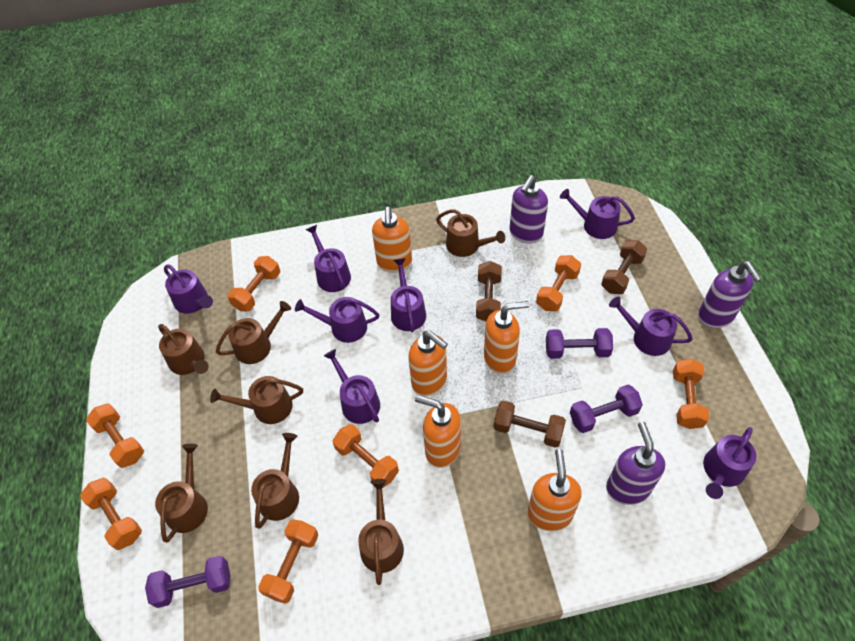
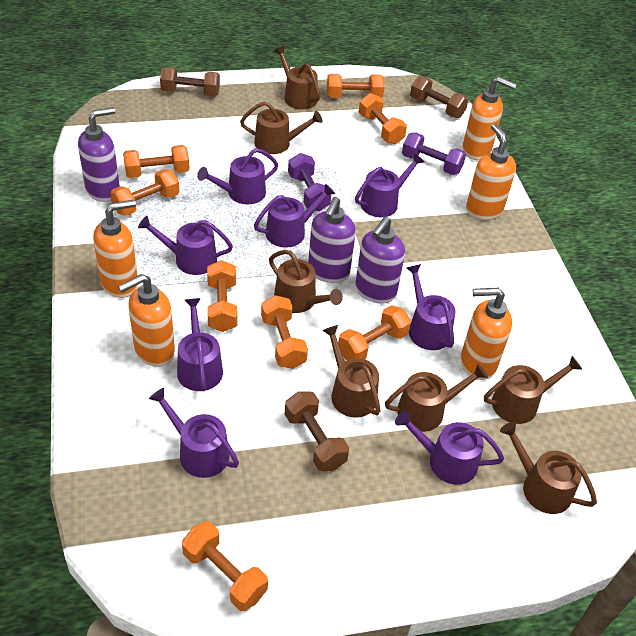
orange dumbbell: [80,478,142,550] [86,404,144,468] [227,256,280,311] [258,519,318,604] [332,424,399,488] [536,255,581,311] [673,359,709,429] = 7 -> [110,169,180,216] [123,145,190,178] [182,521,268,611] [207,260,238,332] [261,295,308,369] [327,74,385,98] [338,305,411,360] [359,93,407,144] = 8
purple dumbbell: [145,556,231,608] [546,328,613,359] [570,385,643,433] = 3 -> [288,153,332,211] [402,132,466,175] = 2

